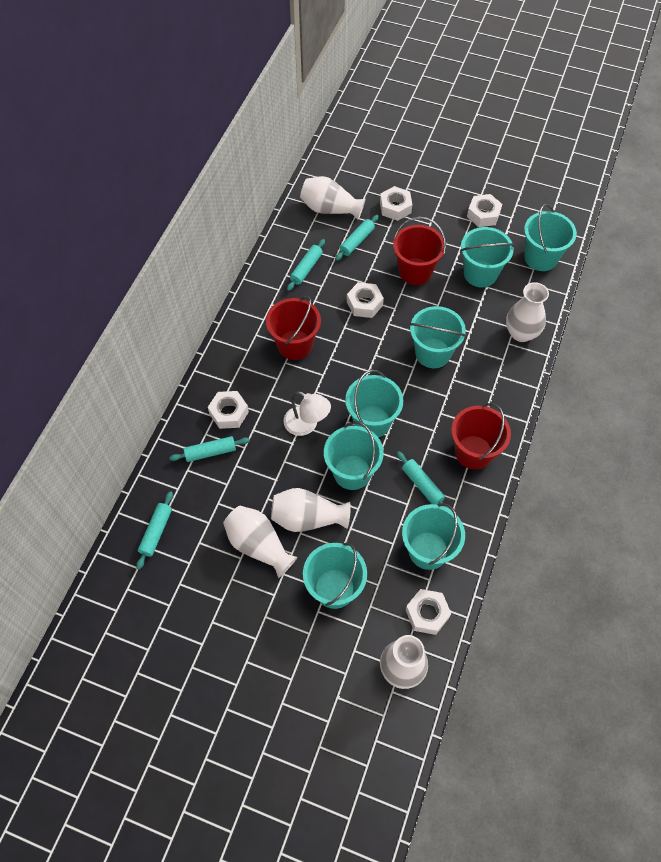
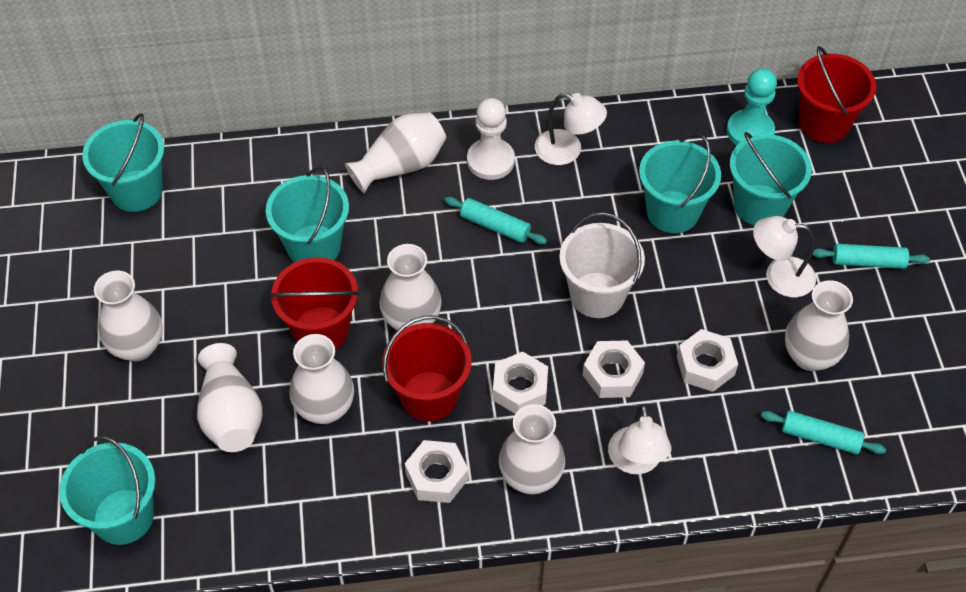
turquoise bucket: [303,543,367,609] [324,421,384,490] [345,370,404,438] [402,503,465,570] [409,306,466,368] [460,227,515,287] [524,204,577,271] = 7 -> [59,436,155,545] [82,113,164,212] [266,167,349,263] [639,134,721,233] [730,132,812,226] = 5
turquoise pawn: none = 0 -> [727,68,777,145] = 1
turquoise rolling pin: [136,491,173,570] [169,436,250,462] [287,239,325,291] [335,215,379,261] [396,451,450,509] = 5 -> [445,197,547,244] [761,410,886,455] [812,244,930,269] = 3
white bucket: none = 0 -> [559,213,645,318] = 1
white lamp: [284,391,331,436] = 1 -> [535,93,607,165] [608,404,672,474] [753,216,816,297] = 3
white nut: [208,391,249,429] [347,282,384,318] [380,186,412,221] [406,589,451,635] [467,194,502,227] = 5 -> [405,440,469,503] [493,352,548,414] [583,340,645,398] [677,329,738,392] = 4
white pawn: none = 0 -> [467,98,515,180] = 1
white vase: [223,506,298,578] [271,488,351,532] [300,176,366,220] [380,635,428,689] [506,282,549,342] = 5 -> [94,270,163,361] [197,343,262,452] [290,334,354,424] [345,112,446,193] [379,244,441,330] [499,404,565,494] [785,280,853,371] = 7

